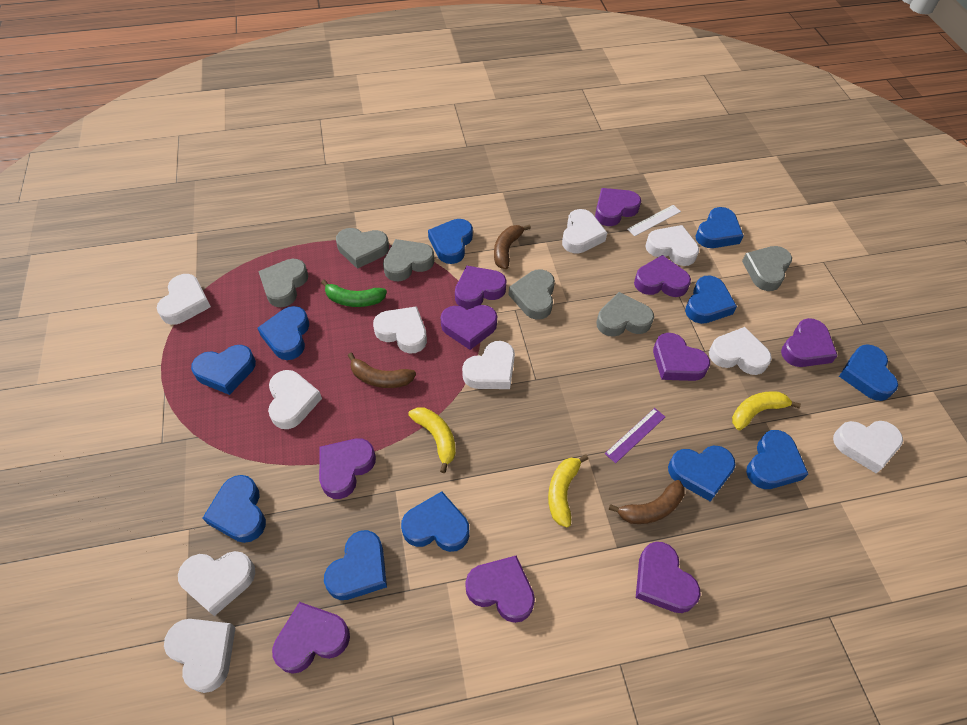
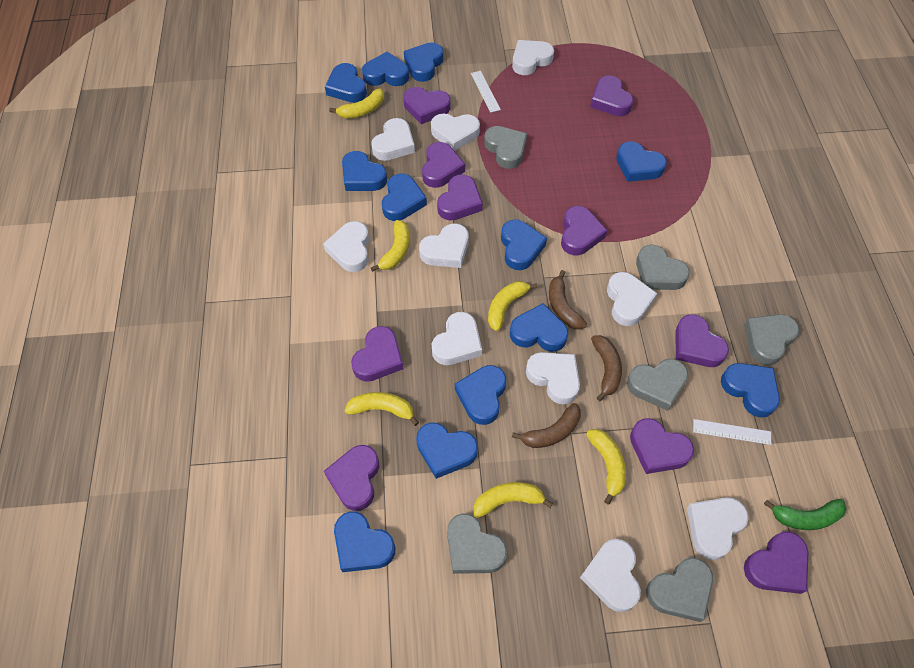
blue heart: [191,345,256,395] [203,475,266,543] [257,306,309,360] [324,530,387,600] [401,491,469,552] [428,219,473,264] [668,445,735,501] [685,275,737,324] [695,207,744,248] [746,430,808,489] [839,344,898,401] = 11 -> [325,63,367,103] [334,511,396,572] [342,151,387,191] [362,52,409,86] [382,174,427,221] [404,43,444,82] [416,422,478,479] [455,365,506,425] [501,219,547,270] [510,303,568,352] [616,141,667,182] [721,363,780,418] = 12
purple ruler: [605,408,665,463] = 1 -> none = 0
white ruler: [627,205,681,236] = 1 -> [471,71,501,113] [693,419,771,445] = 2
yellow banana: [408,407,456,473] [548,454,588,527] [732,391,801,430] = 3 -> [329,88,384,119] [345,392,419,426] [371,220,410,272] [474,482,553,518] [488,281,538,331] [586,429,626,504] = 6

